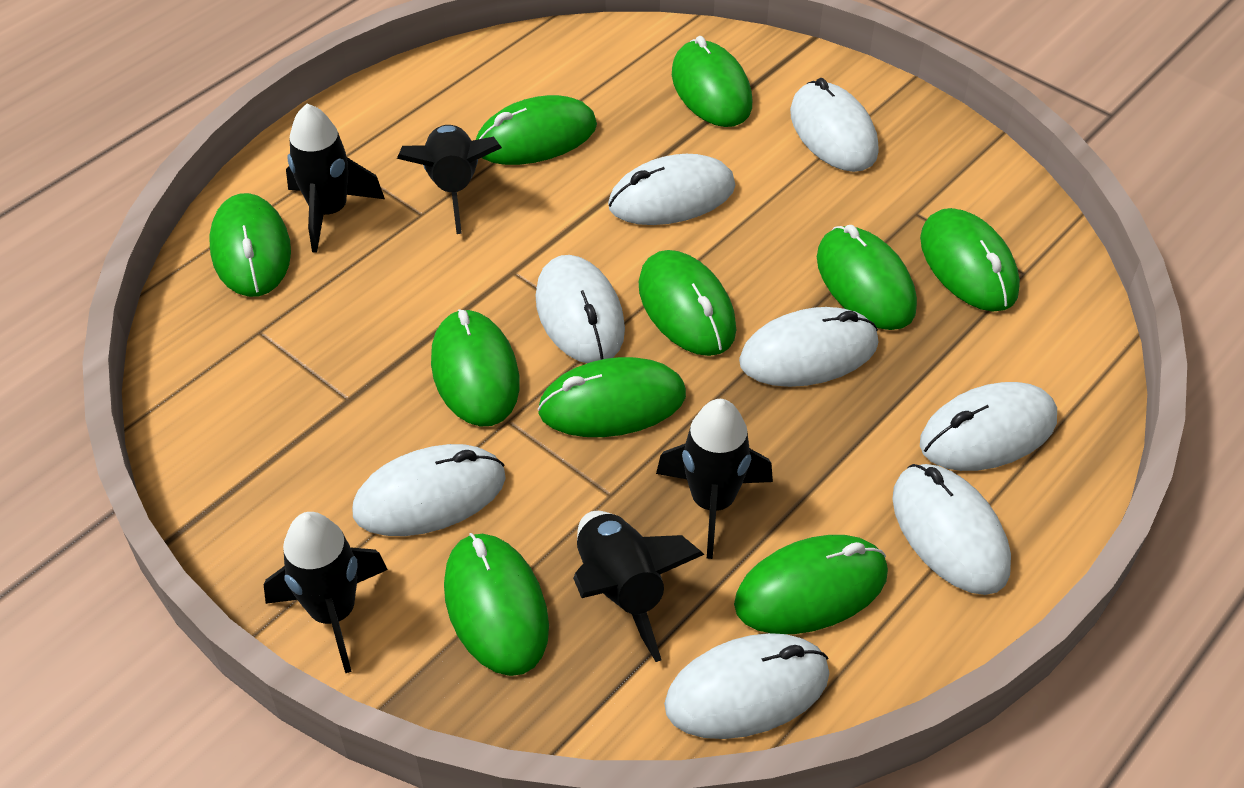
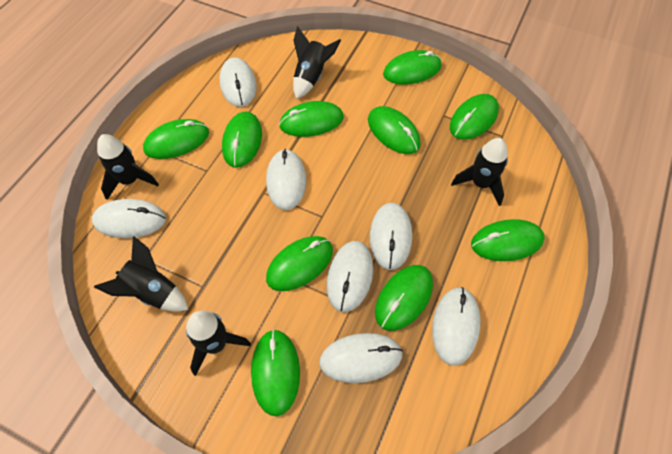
white mouse: [352,444,506,536] [535,255,625,363] [608,154,735,225] [664,633,829,739] [739,307,879,387] [790,78,879,172] [892,464,1011,595] [920,382,1057,471] = 8 -> [92,199,166,238] [220,58,257,107] [266,149,306,210] [319,333,403,383] [327,241,373,312] [370,203,412,270] [432,287,481,366] = 7

